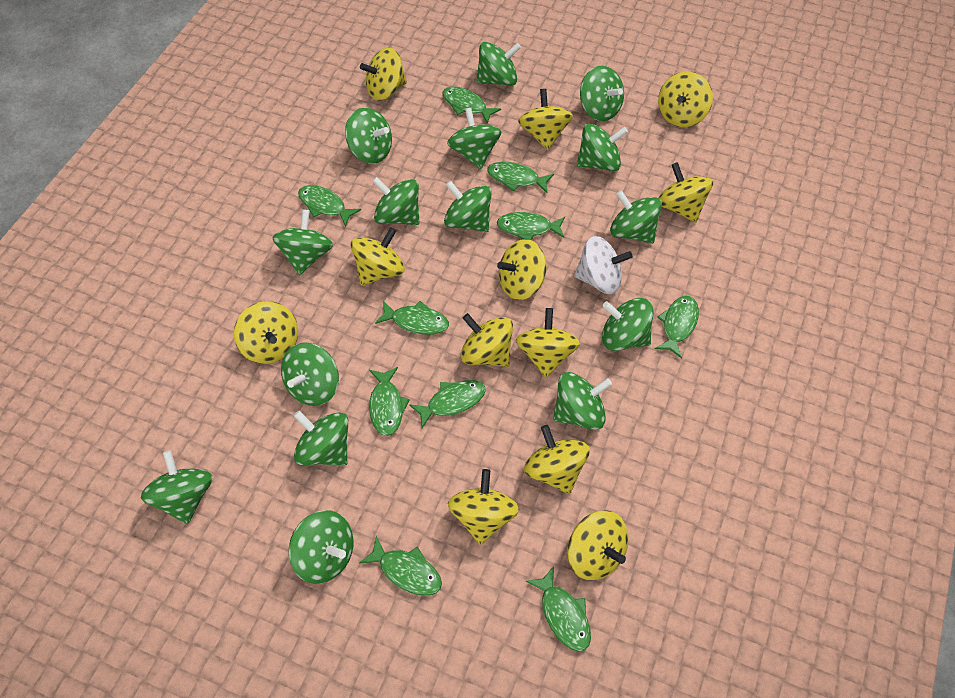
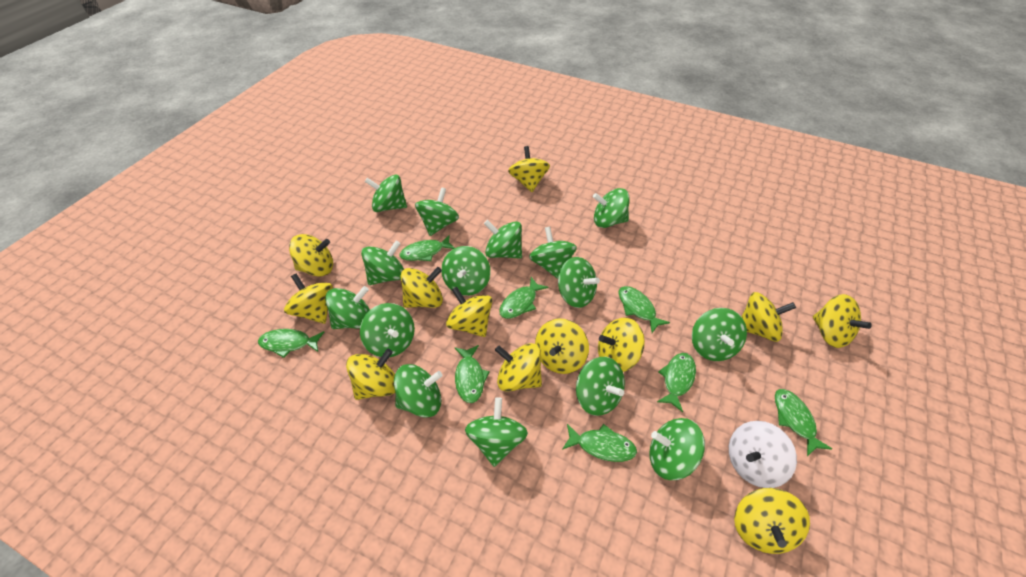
green fish: [298,185,361,227] [359,536,442,596] [369,367,410,436] [375,301,449,335] [409,380,486,428] [442,86,501,124] [487,162,554,193] [497,212,565,240] [526,566,591,652] [655,296,699,359] = 10 -> [258,329,324,358] [400,235,455,261] [455,345,490,403] [499,277,548,319] [562,424,637,462] [618,286,670,333] [657,353,696,412] [775,389,832,456] = 8

